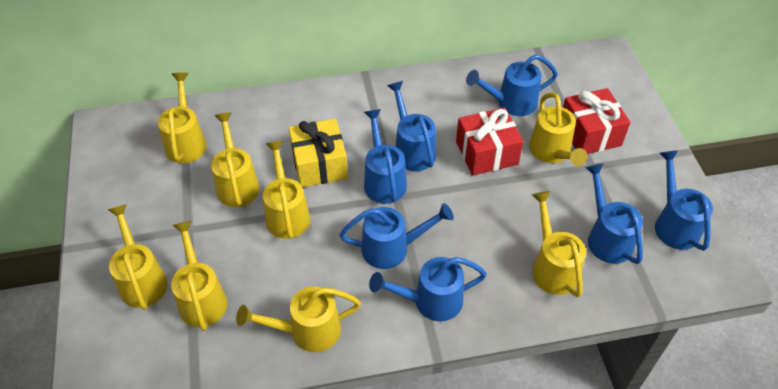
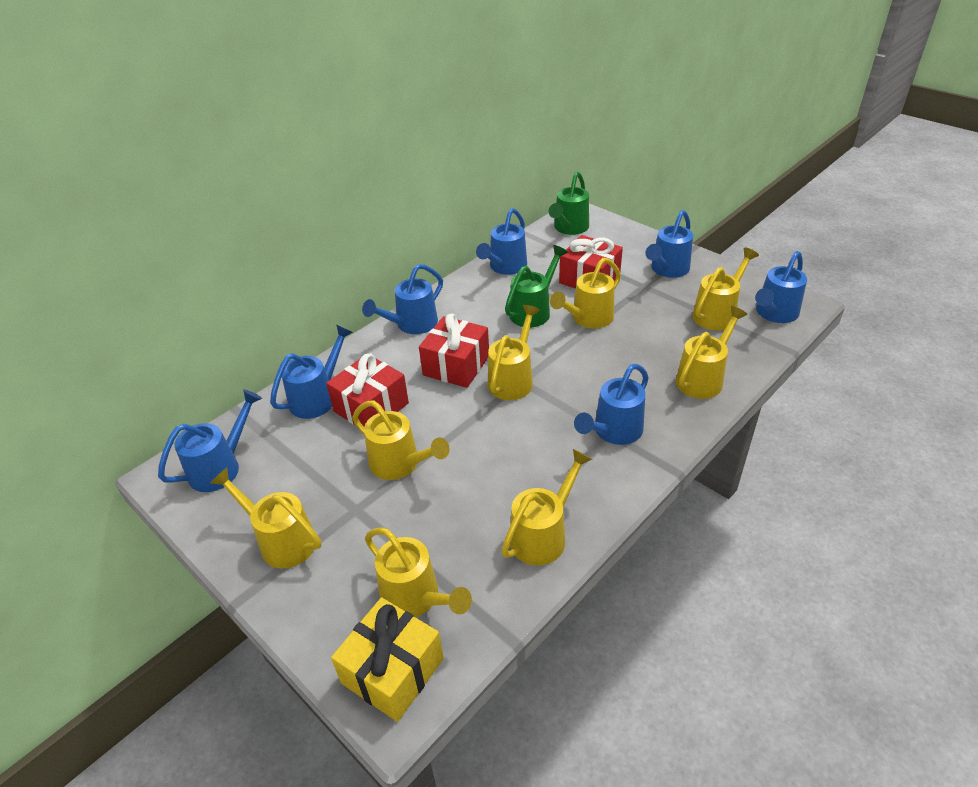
green watering can: none = 0 -> [505,245,568,328] [549,171,589,235] = 2
red gift: [456,107,524,176] [563,88,631,154] = 2 -> [326,353,409,426] [419,314,489,388] [559,235,623,289] = 3

